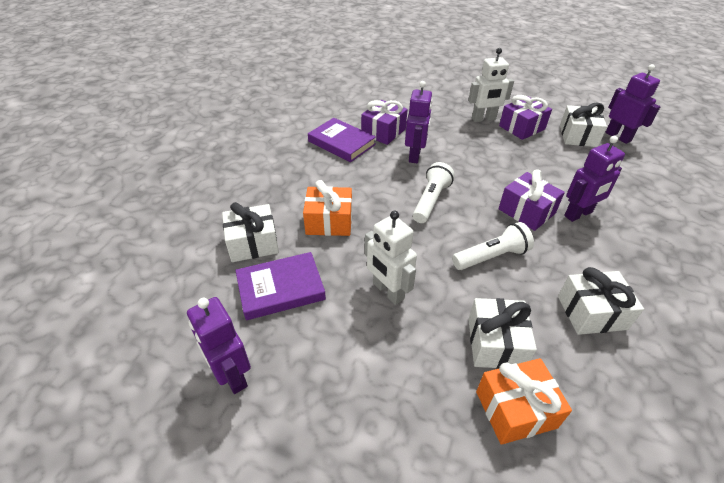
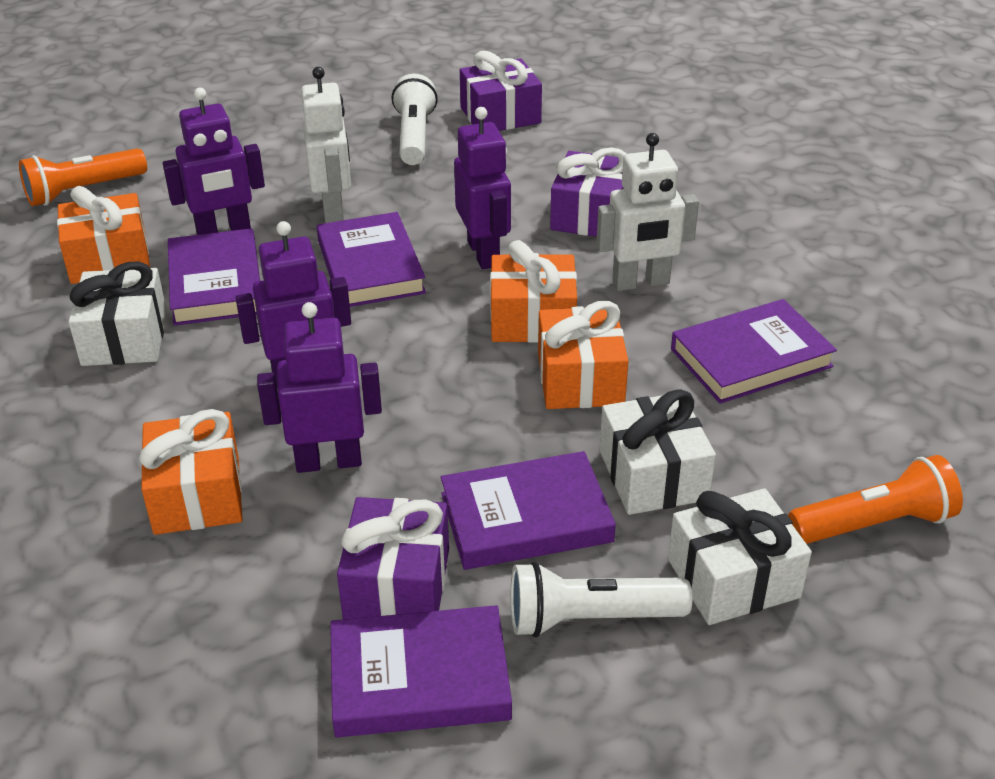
orange flashlight: none = 0 -> [19,148,147,206] [788,455,963,544] = 2
orange gift: [303,180,352,236] [476,358,572,445] = 2 -> [57,186,150,284] [139,409,243,535] [490,240,577,343] [538,301,629,409] = 4
purple book: [235,252,326,320] [308,118,376,162] = 2 -> [168,228,260,326] [317,212,426,307] [330,605,512,738] [441,451,616,570] [671,299,837,404] = 5
white gift: [222,202,279,262] [468,298,537,369] [558,267,644,335] [560,102,607,147] = 4 -> [68,262,167,366] [600,389,716,515] [668,488,812,625] = 3

